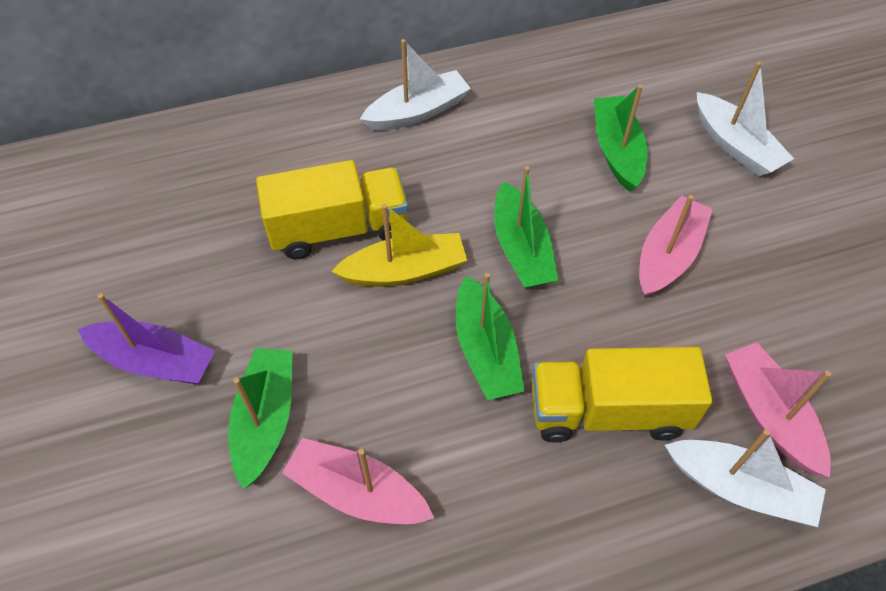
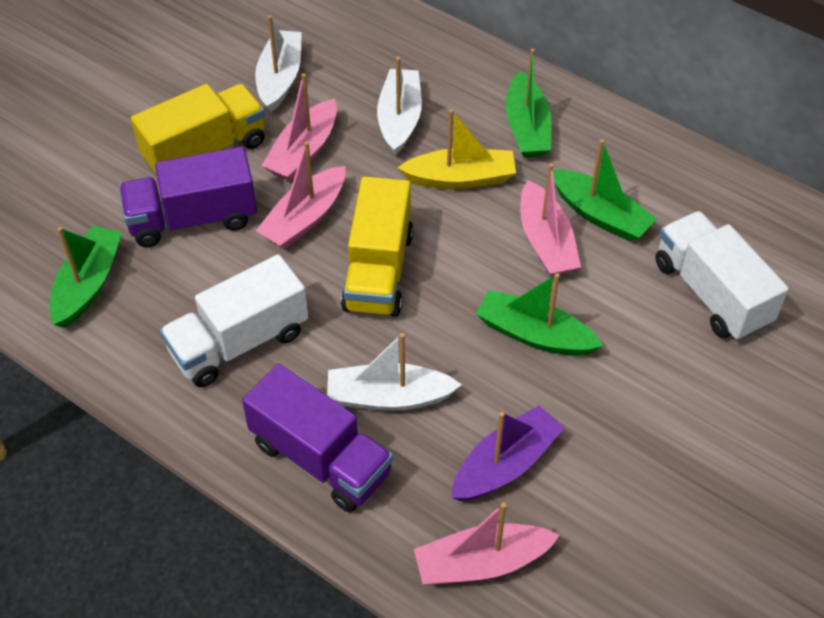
pink boat: [282,438,434,524] [639,195,713,297] [725,342,831,478] = 3 -> [256,141,345,249] [261,73,337,181] [414,503,560,585] [520,163,581,276] = 4
purple truck: none = 0 -> [119,147,257,247] [242,364,393,512] = 2
white truck: none = 0 -> [160,254,308,387] [655,211,789,341] = 2

